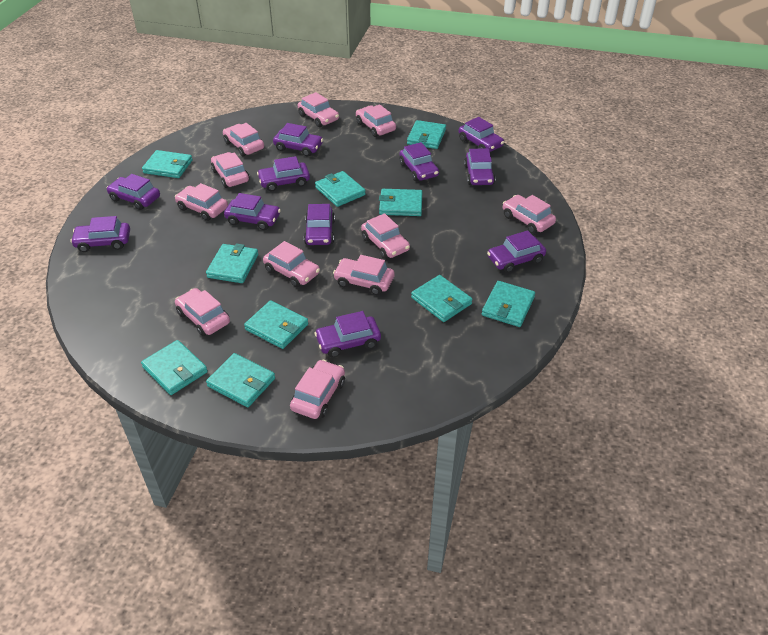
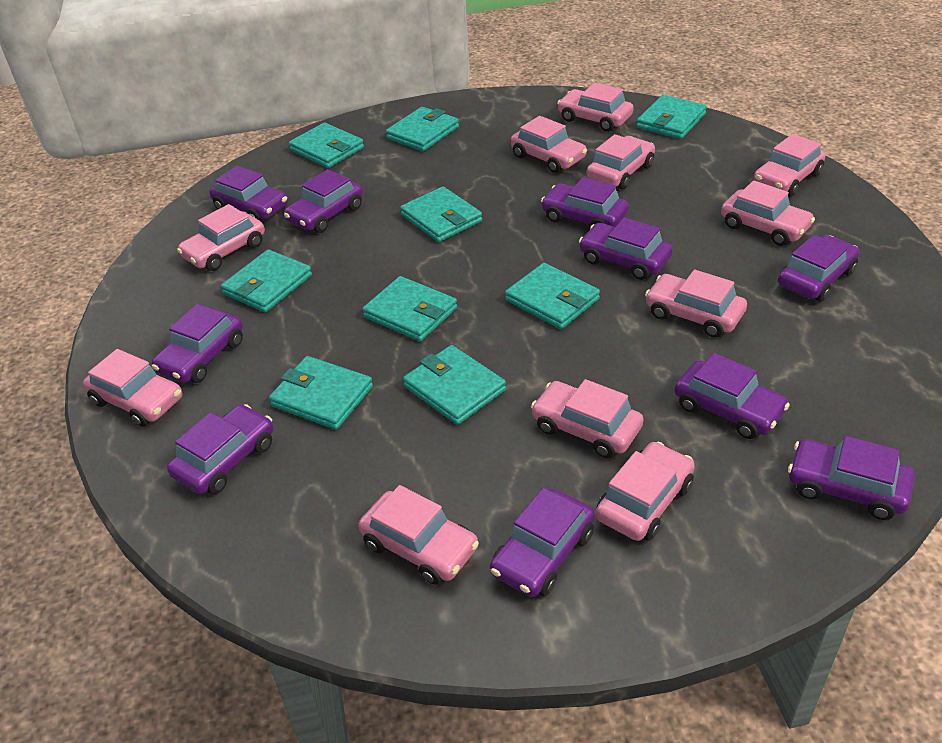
purple car: [70,216,130,252] [107,174,160,210] [224,193,281,230] [257,156,310,191] [273,123,323,157] [304,204,335,245] [314,311,381,358] [399,142,439,181] [458,117,504,152] [464,148,495,185] [487,230,546,273] = 11 -> [152,304,243,383] [167,404,273,494] [209,166,288,222] [284,169,363,233] [490,487,595,597] [541,177,629,227] [579,218,672,280] [675,353,790,439] [778,235,860,302] [788,436,915,520] = 10
turquoise wallet: [141,340,208,395] [142,150,193,178] [206,244,258,283] [206,353,275,407] [244,300,308,349] [315,171,366,207] [379,189,422,216] [407,120,446,149] [411,275,473,322] [482,281,535,327] = 10 -> [221,250,312,312] [269,356,373,430] [289,123,364,168] [362,276,457,342] [386,107,459,151] [400,187,482,242] [403,345,506,425] [505,263,600,329] [637,95,707,139] = 9

